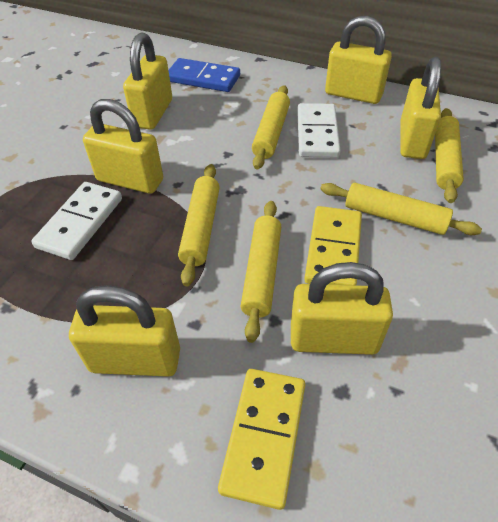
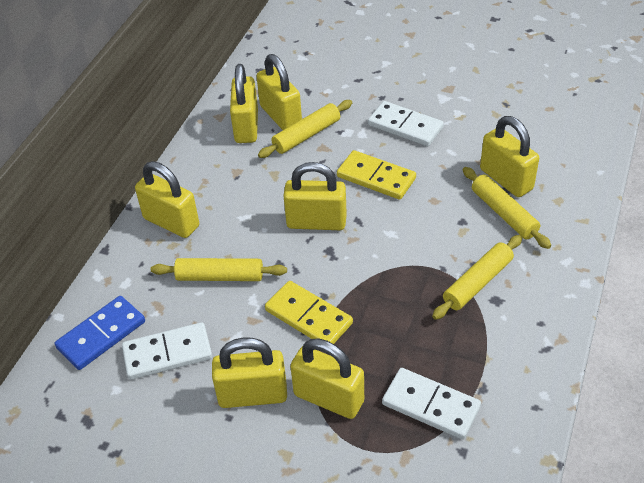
white domino: [31,182,122,260] [297,103,341,158] = 2 -> [122,322,212,380] [368,101,444,146] [382,368,481,439] = 3
yellow padlock: [69,285,180,377] [83,99,163,194] [123,32,172,130] [291,262,393,355] [325,16,392,104] [400,57,441,159] = 6 -> [135,161,199,238] [212,337,287,408] [230,64,258,143] [256,54,302,130] [284,162,347,230] [290,338,364,419] [480,116,539,197] = 7
yellow rolling pin: [178,164,220,286] [240,201,281,343] [252,85,290,169] [320,183,482,235] [435,108,464,203] = 5 -> [151,258,287,281] [258,100,352,158] [432,235,522,320] [463,167,551,249] = 4

